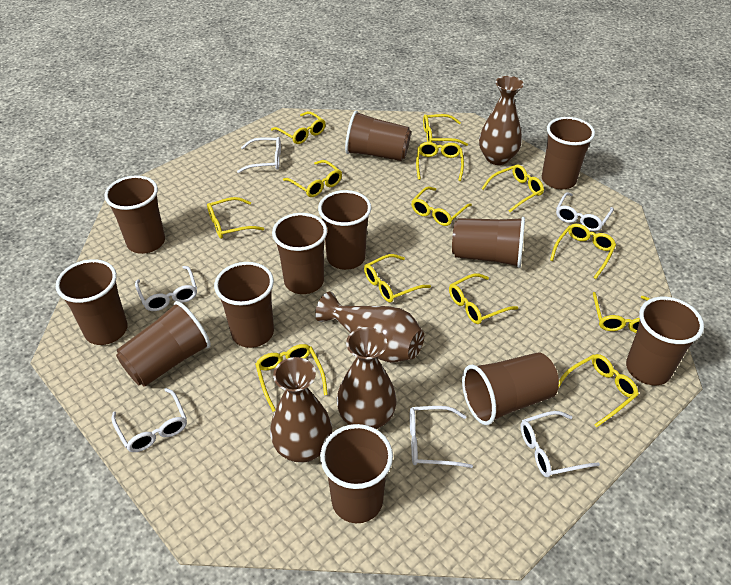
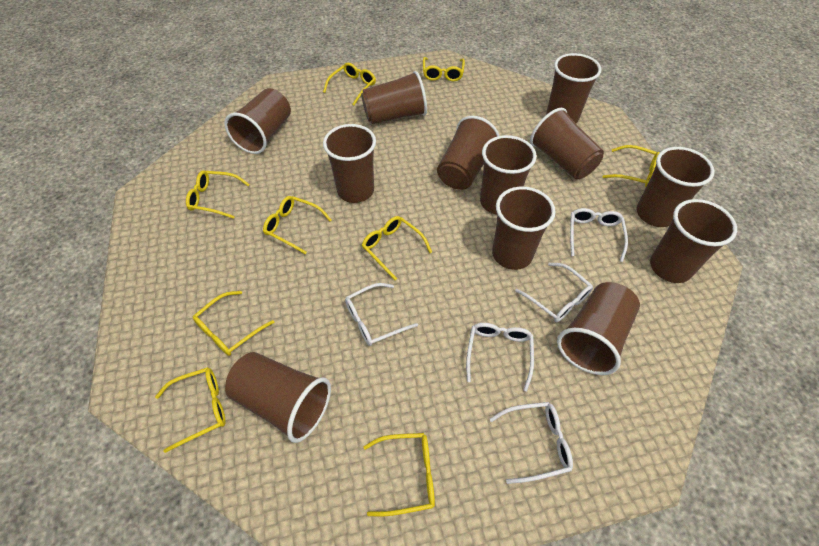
brown vase: [270,357,332,463] [315,292,424,363] [336,327,397,429] [479,76,524,165] = 4 -> none = 0
white glasses: [111,388,187,452] [135,266,197,311] [237,137,281,173] [410,406,473,468] [520,411,600,477] [556,192,614,231] = 6 -> [345,283,418,346] [466,323,534,391] [490,402,573,484] [515,263,593,322] [570,208,628,262] = 5
yellow glasses: [207,197,264,239] [255,344,328,412] [271,111,326,144] [283,160,342,197] [364,254,431,303] [411,187,472,226] [416,142,464,181] [423,114,468,146] [449,273,518,324] [481,164,544,212] [550,224,616,279] [558,354,639,427] [593,292,650,333] = 13 -> [155,367,226,453] [186,171,250,219] [193,291,275,356] [263,196,331,254] [323,62,376,105] [362,216,432,280] [363,433,435,516] [423,57,465,81] [602,145,660,187] = 9

